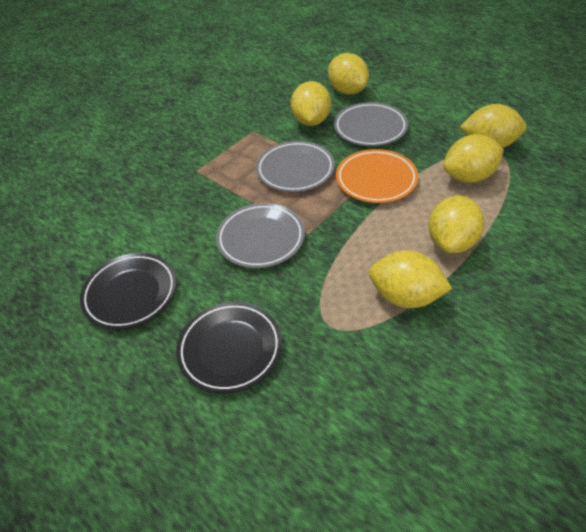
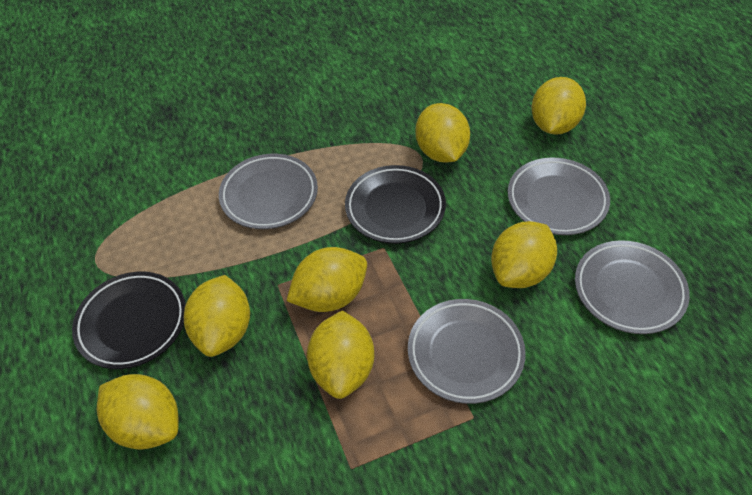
grey plate: [216,203,305,268] [256,141,335,192] [334,102,408,146] = 3 -> [219,154,318,229] [408,299,526,404] [508,158,610,235] [575,240,690,334] = 4
orange plate: [336,149,418,203] = 1 -> none = 0
yellow lemon: [291,81,331,126] [328,53,369,95] [369,250,452,308] [428,196,484,253] [443,134,504,183] [460,104,527,148] = 6 -> [97,374,179,450] [184,275,250,357] [287,247,367,312] [307,310,375,399] [415,103,470,163] [491,221,557,288] [532,77,586,135] = 7

